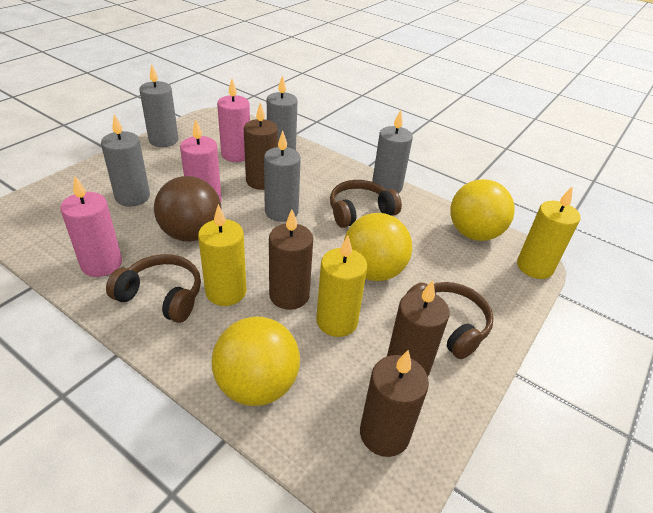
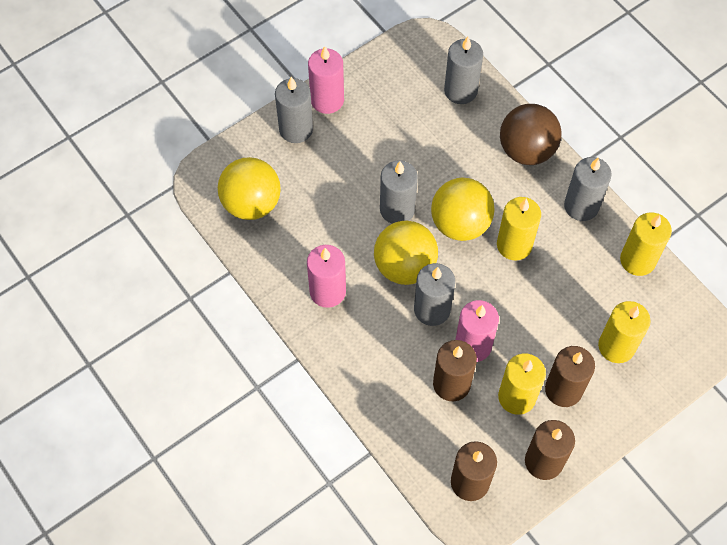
brown headphones: [106,254,201,323] [330,180,402,228] [405,282,494,359] = 3 -> none = 0
yellow candle: [198,204,246,306] [316,235,367,337] [517,186,581,279] = 3 -> [497,197,541,260] [498,354,546,415] [598,301,651,363] [620,213,672,276] = 4

